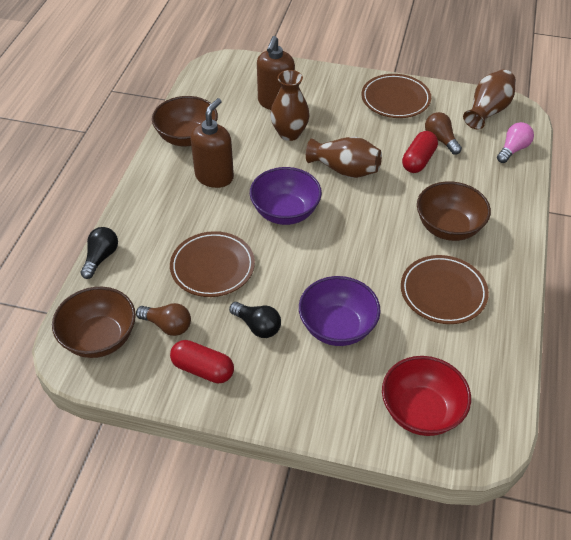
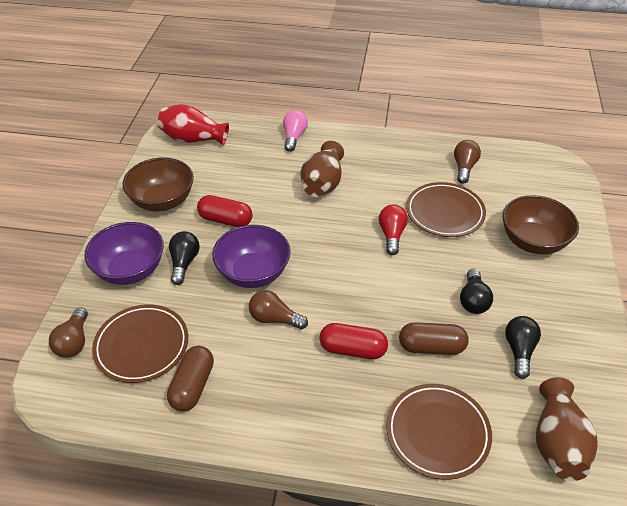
black light bulb: [80,227,118,279] [229,302,281,338] = 2 -> [169,231,200,285] [460,268,493,314] [505,316,541,379] = 3
brown bowl: [52,287,136,358] [152,96,218,146] [417,181,491,241] = 3 -> [123,157,194,211] [502,195,579,254] = 2
brown capsule: none = 0 -> [167,346,214,412] [399,322,469,355] = 2
brown light bulb: [136,303,191,336] [425,112,462,155] = 2 -> [49,307,88,358] [249,290,308,329] [454,140,481,184] = 3
brown soap dispenser: [190,98,234,188] [257,36,295,110] = 2 -> none = 0
brown vase: [270,70,310,141] [306,137,382,178] [463,70,516,130] = 3 -> [301,141,344,197] [536,377,598,481] = 2
red bowl: [382,356,471,436] = 1 -> none = 0
red light bulb: none = 0 -> [379,204,408,255] = 1
red vase: none = 0 -> [157,104,229,145] = 1

